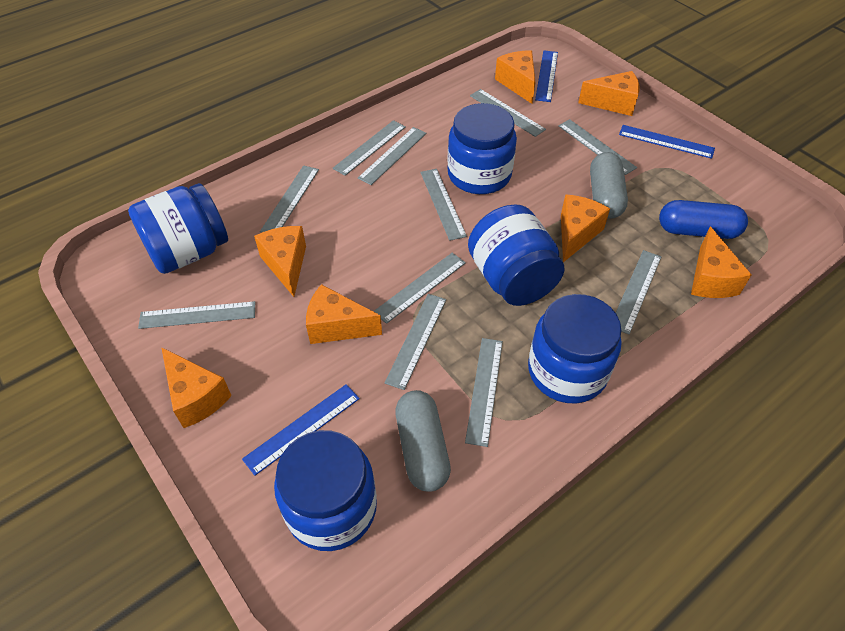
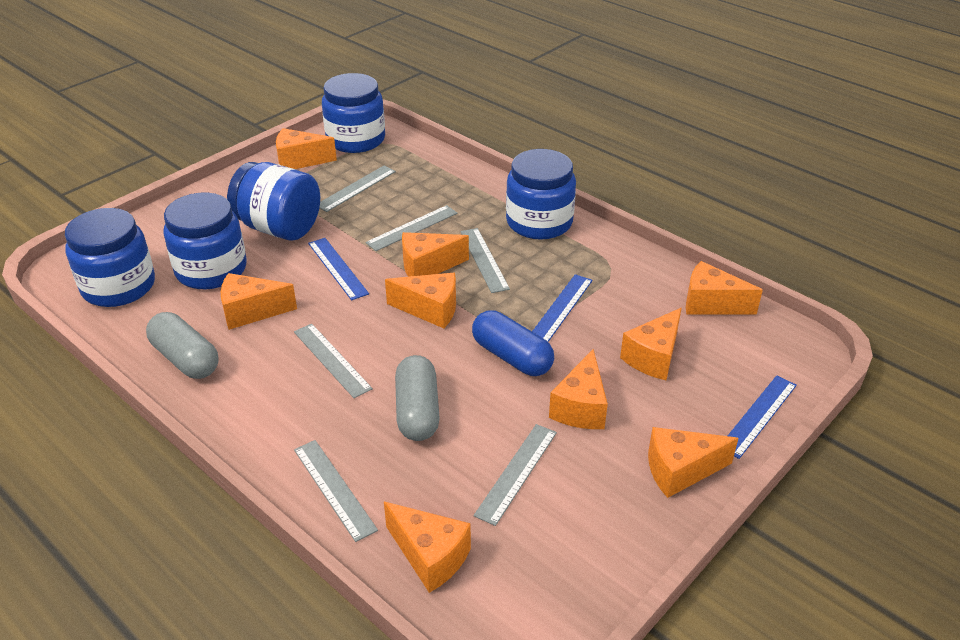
grey ruler: [138,301,255,329] [260,166,319,232] [333,120,406,176] [358,127,426,185] [373,253,466,324] [384,294,446,390] [420,169,467,241] [465,338,503,447] [470,89,546,137] [558,119,637,175] [616,250,661,334] = 11 -> [294,324,373,398] [294,440,378,542] [320,166,396,212] [365,205,457,251] [460,228,510,293] [474,424,557,526] = 6
orange cheese: [161,347,232,428] [254,226,306,297] [306,284,382,344] [495,50,535,104] [561,194,610,262] [578,71,639,116] [691,226,752,298] = 7 -> [221,273,297,330] [276,128,337,169] [384,502,471,593] [385,273,456,328] [402,232,469,277] [549,349,608,429] [620,308,682,380] [648,427,739,498] [686,261,763,315] = 9

